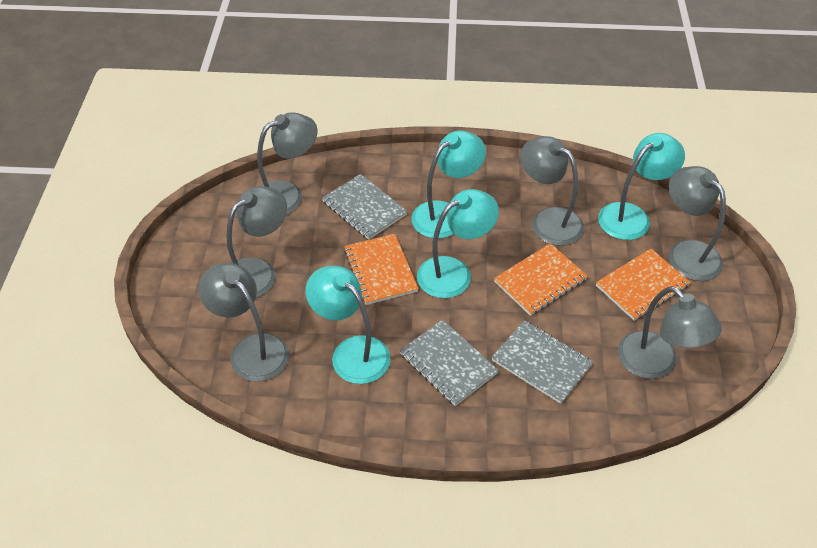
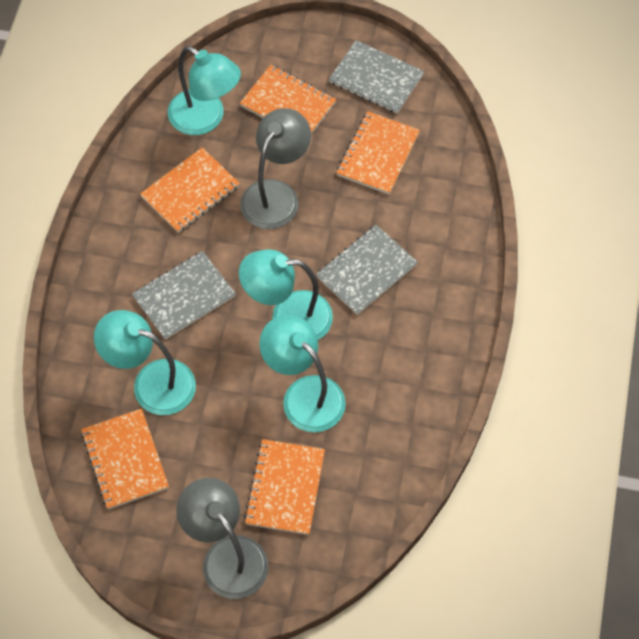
grey lamp: [198,263,289,382] [226,186,287,298] [257,112,317,215] [520,136,584,246] [618,286,722,379] [669,166,726,281] = 6 -> [176,478,268,599] [240,108,311,229] = 2
orange notebook: [344,234,419,305] [494,243,588,316] [596,249,691,321] = 3 -> [81,409,169,509] [140,148,240,233] [240,65,336,134] [244,439,325,535] [336,111,420,194] = 5

